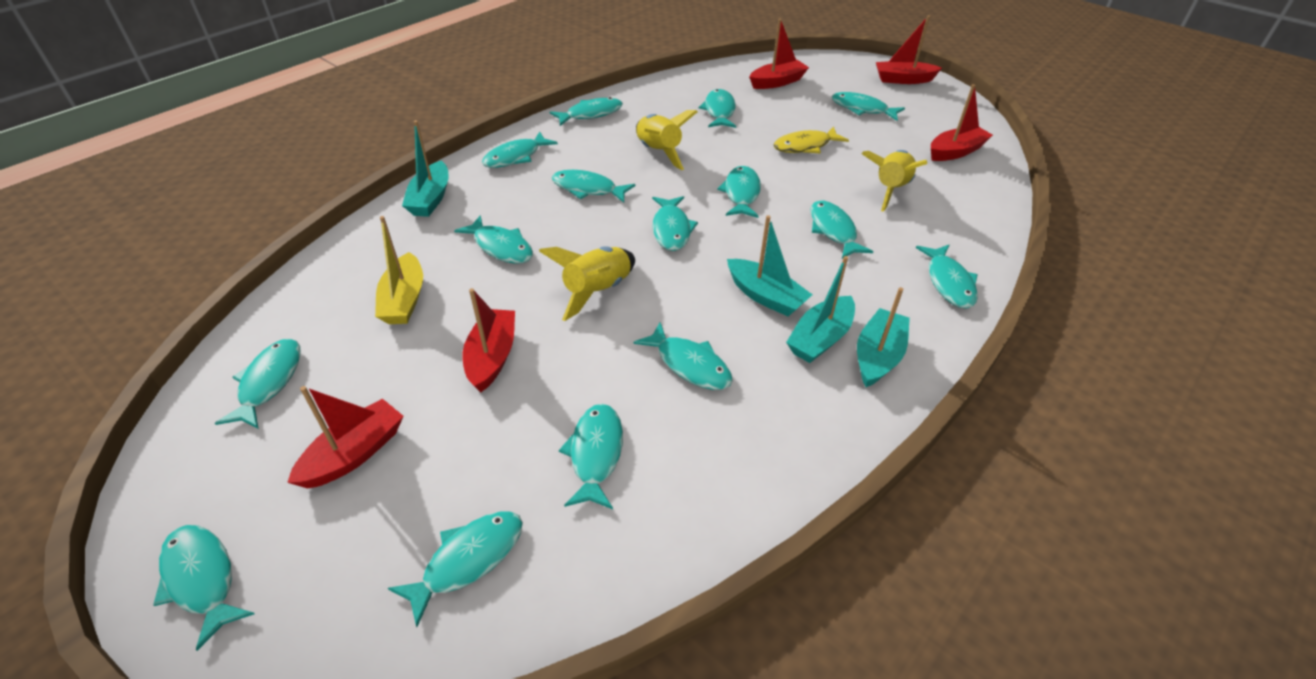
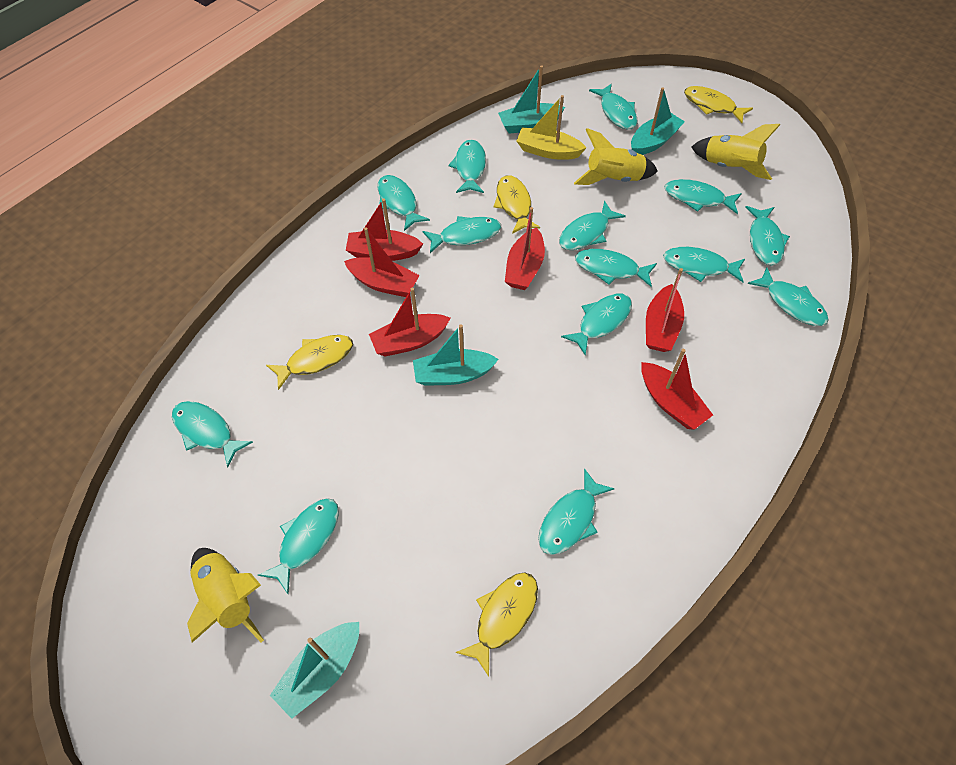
red boat: [287,386,404,489] [463,288,515,392] [749,19,809,89] [876,16,942,84] [931,84,993,161] = 5 -> [344,227,420,297] [346,198,423,261] [369,288,450,357] [505,207,545,290] [641,349,713,430] [646,268,684,352] = 6
turquoise fish: [153,525,254,651] [215,339,301,429] [388,511,523,627] [454,215,533,264] [482,132,558,168] [550,97,623,126] [551,170,635,203] [559,404,623,509] [633,323,733,390] [652,196,698,251] [699,89,736,128] [717,166,761,218] [810,201,873,259] [832,92,905,121] [916,245,978,309] = 15 -> [172,401,253,468] [258,498,339,594] [378,175,430,231] [423,216,501,253] [448,140,486,193] [538,468,615,555] [559,201,626,250] [561,294,632,356] [575,249,657,287] [589,83,637,129] [663,247,745,282] [665,179,742,214] [745,206,790,265] [748,268,829,326] = 14
yellow fish: [773,126,849,153] = 1 -> [266,335,353,390] [456,572,538,677] [493,175,540,234] [684,86,753,123] = 4

